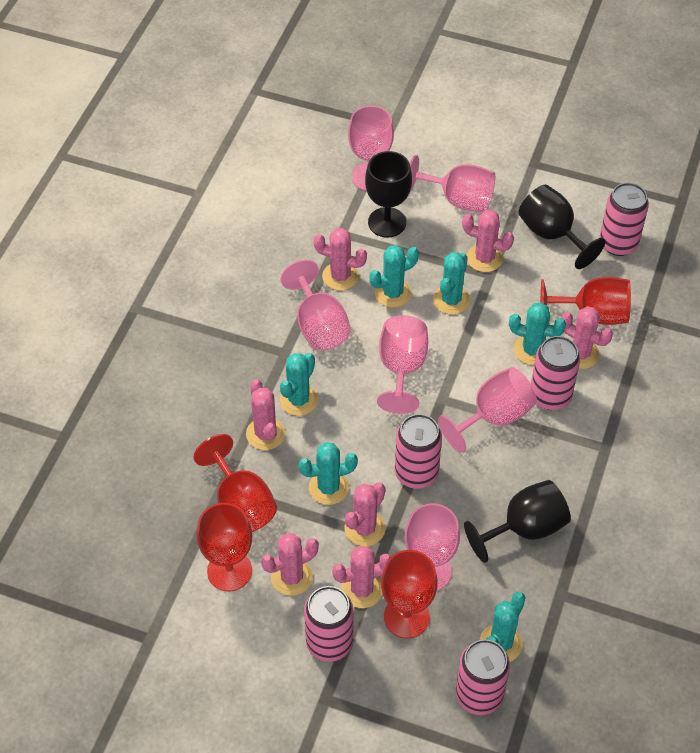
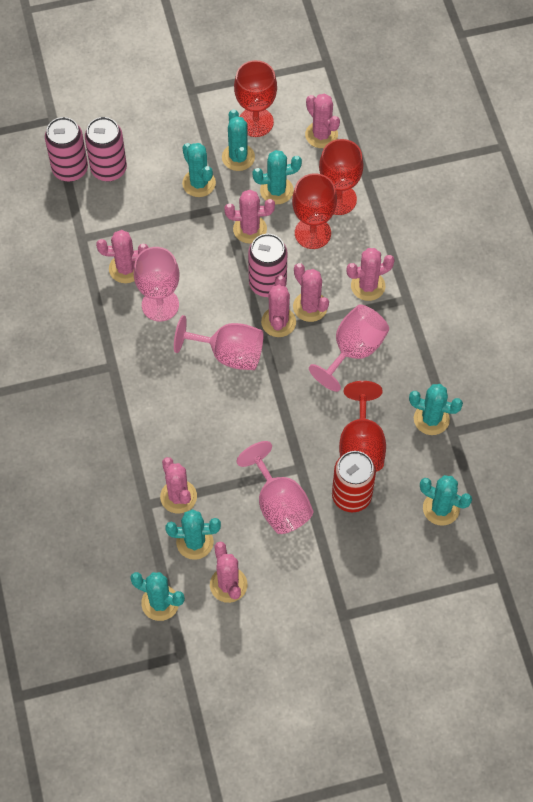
black goblet: [365,151,412,237] [464,480,571,563] [519,185,605,269] = 3 -> none = 0
pink cactus: [246,379,285,450] [261,533,319,596] [313,228,367,291] [332,546,391,608] [344,483,385,546] [462,210,514,272] [561,306,613,369] = 7 -> [96,230,148,283] [160,457,197,514] [210,542,248,603] [225,190,275,244] [261,275,296,337] [293,263,329,322] [305,93,340,148] [346,248,395,301] = 8
pink can: [304,586,353,662] [395,414,442,489] [456,639,510,715] [531,336,580,410] [600,183,649,256] = 5 -> [45,117,88,182] [85,117,127,181] [248,234,287,297] = 3
pink goblet: [280,260,351,350] [348,106,394,191] [377,315,428,414] [405,503,460,591] [410,155,495,212] [438,367,537,453] = 6 -> [133,247,180,322] [174,315,263,370] [237,441,313,534] [309,305,389,392] = 4
red can: none = 0 -> [332,451,376,512] = 1
turquoise cactus: [280,353,318,416] [298,442,358,505] [369,245,419,308] [433,252,470,314] [480,592,526,662] [509,303,566,365] = 6 -> [130,572,185,621] [165,509,221,560] [182,143,216,197] [222,109,255,171] [252,150,302,204] [409,384,463,435] [420,475,472,526] = 7

